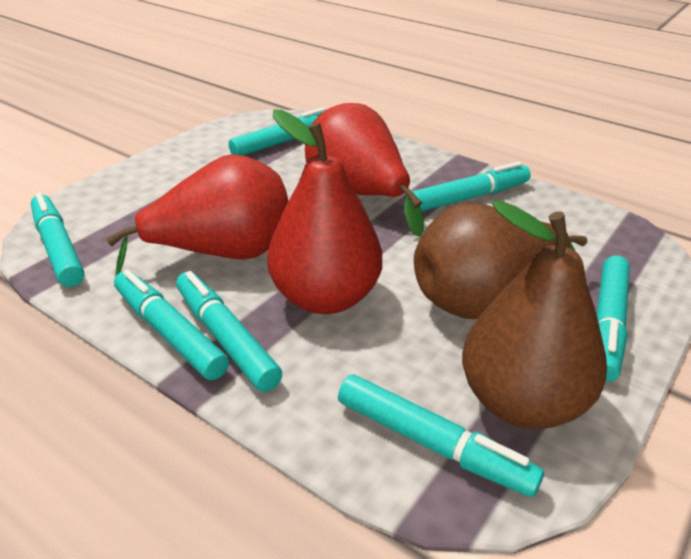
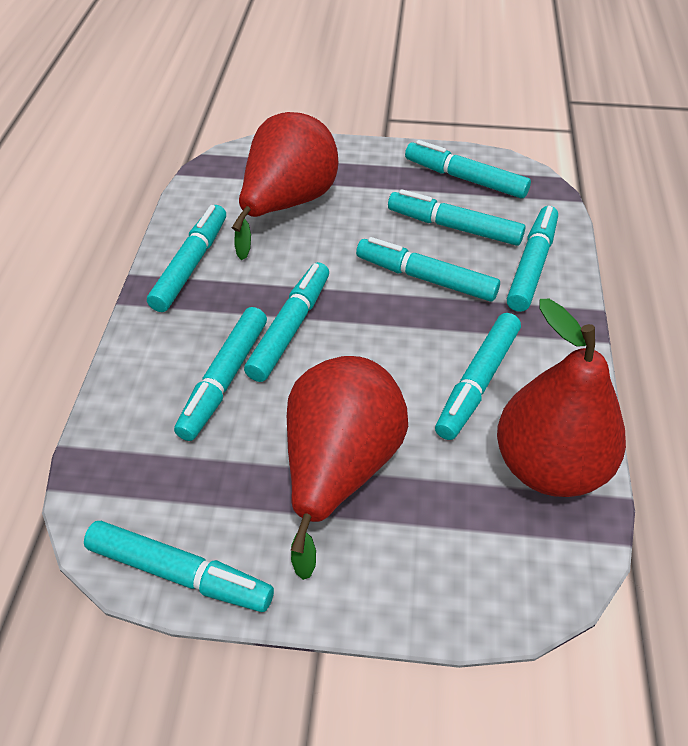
brown pear: [414,203,587,320] [462,201,607,429] = 2 -> none = 0
turquoise marker: [31,192,84,287] [114,269,229,380] [176,271,282,392] [229,107,326,156] [338,374,544,497] [412,161,531,211] [597,256,630,382] = 7 -> [84,521,274,612] [147,205,226,312] [174,307,267,441] [244,262,329,382] [356,237,500,302] [388,189,525,246] [405,140,531,198] [435,313,521,440] [507,206,558,312] = 9

